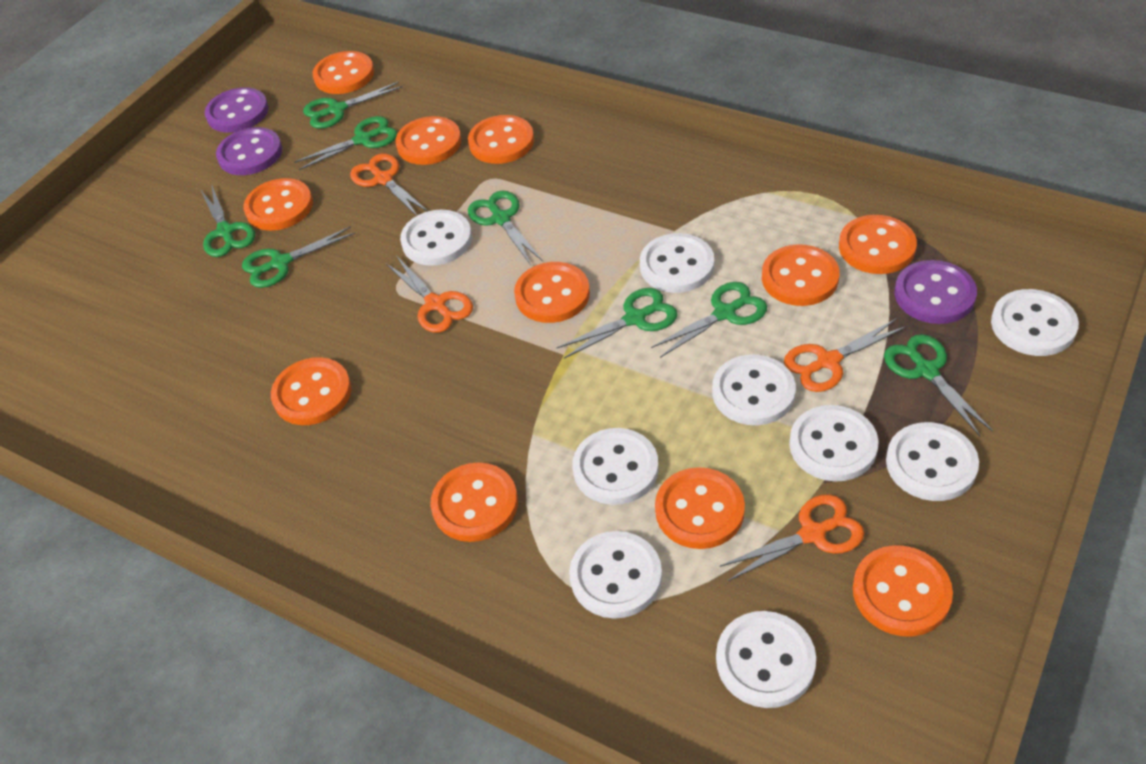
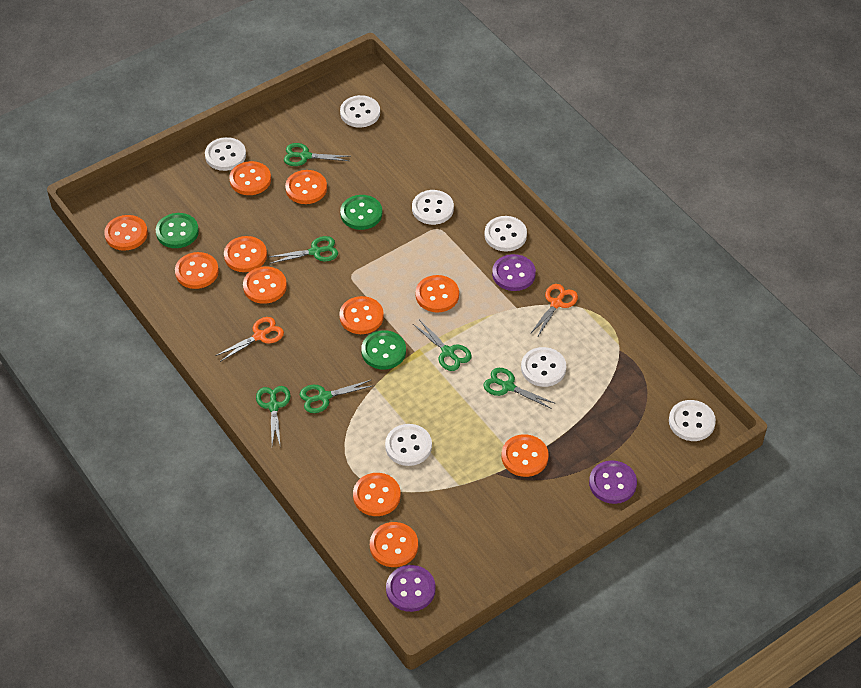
green button: none = 0 -> [156,213,199,248] [340,195,382,230] [361,330,406,369] = 3
green scissors: [200,186,255,257] [242,226,355,288] [294,116,397,170] [303,82,403,129] [468,191,543,265] [557,288,677,359] [651,282,767,358] [884,334,993,436] = 8 -> [256,386,291,448] [269,236,338,264] [284,143,350,166] [300,380,374,413] [413,320,472,371] [483,368,556,409] = 6
orange scissors: [350,154,428,216] [386,257,473,333] [719,494,864,581] [784,318,907,392] = 4 -> [215,317,284,362] [530,284,578,338] = 2
white button: [400,210,472,266] [569,531,662,619] [572,428,659,505] [640,233,714,293] [712,354,796,425] [716,611,816,708] [789,405,879,481] [886,422,979,501] [991,289,1079,356] = 9 -> [205,137,246,171] [340,95,380,128] [385,424,432,466] [412,190,454,225] [484,216,527,252] [521,347,566,387] [669,400,716,441] = 7

